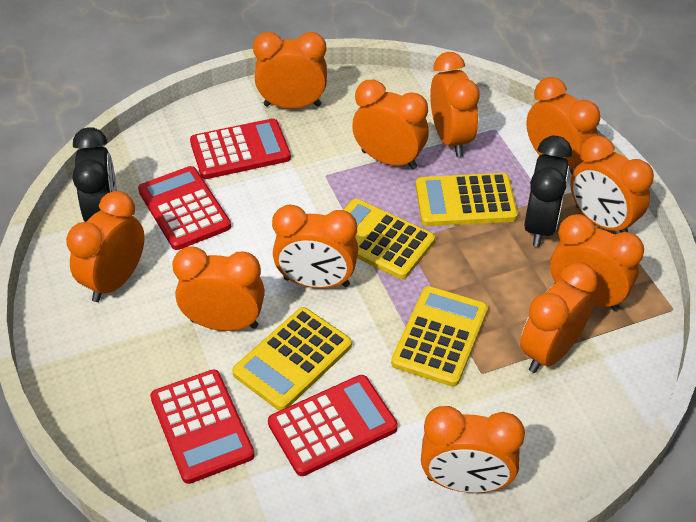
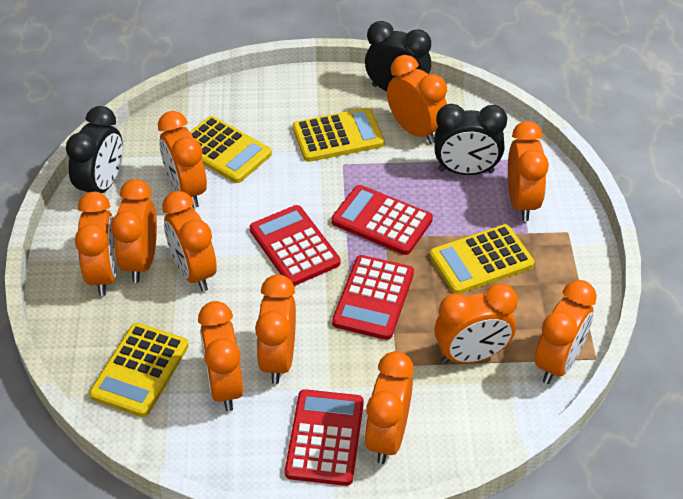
black clock: [72,127,117,222] [524,136,572,247] = 2 -> [66,106,123,193] [365,21,431,91] [434,104,507,175] = 3

